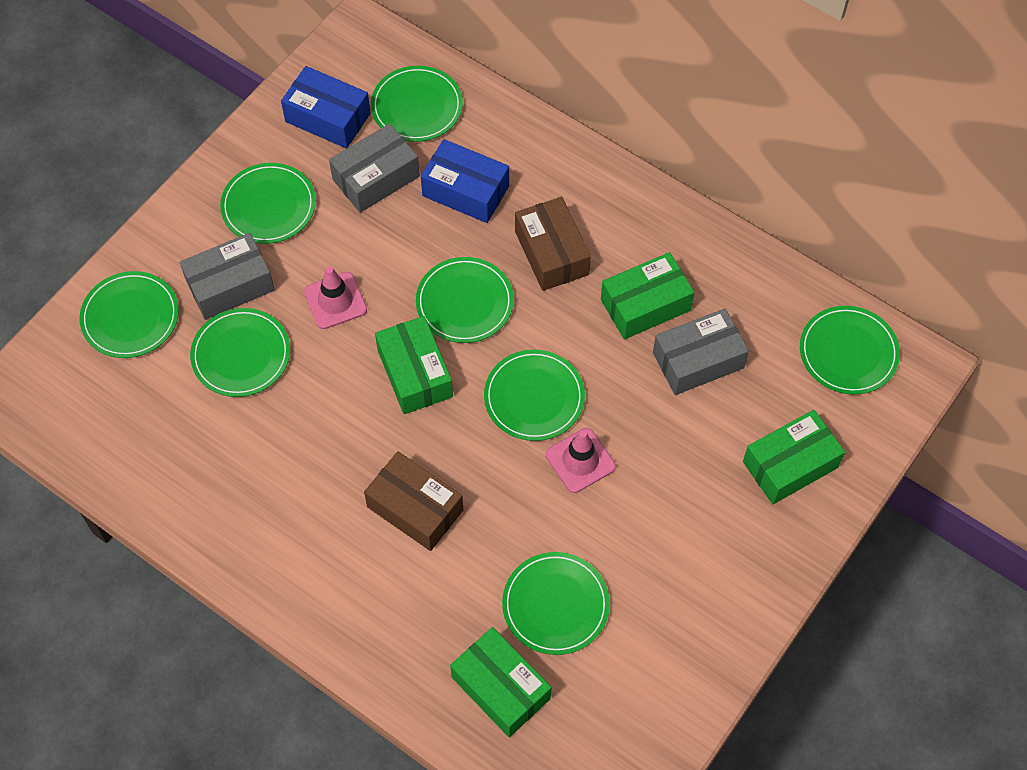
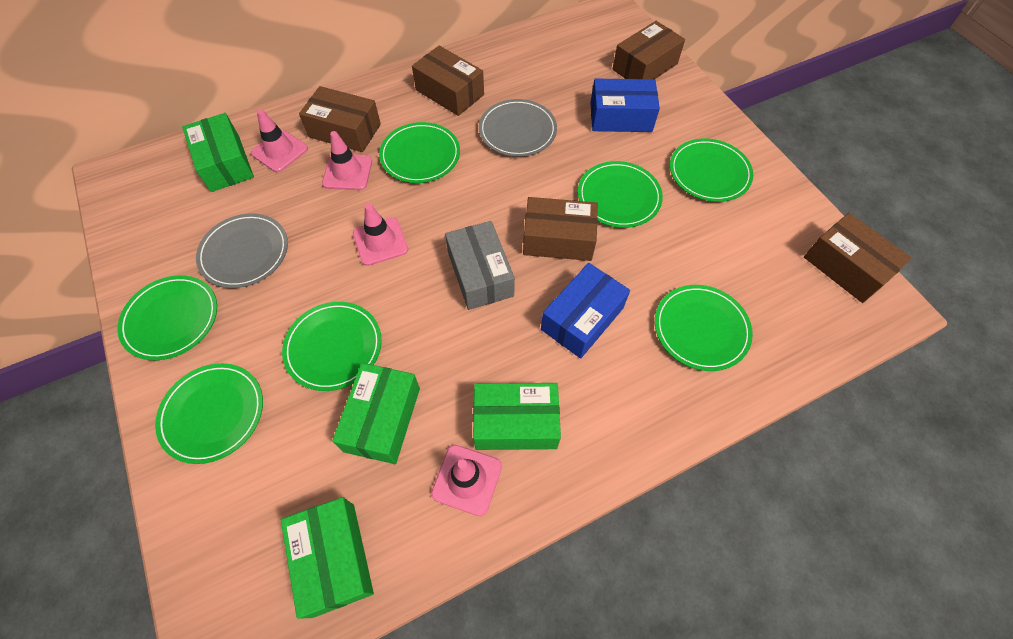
brown box: [364,451,463,551] [515,197,591,291] = 2 -> [299,86,381,152] [412,46,484,116] [523,197,598,261] [612,21,685,79] [804,213,912,303] = 5
green plate: [80,271,179,358] [190,308,290,397] [220,163,316,244] [371,66,463,142] [416,257,514,343] [484,350,585,441] [502,552,610,655] [800,306,900,395] = 8 -> [117,275,217,360] [155,363,263,464] [282,302,382,391] [379,122,460,183] [578,161,663,228] [655,285,753,371] [670,139,753,202] = 7
grey box: [180,233,275,320] [329,124,420,213] [653,308,749,395] = 3 -> [445,221,515,310] = 1
grey plate: none = 0 -> [196,213,288,288] [479,99,557,157] = 2
pink traffic cone: [304,266,367,329] [546,428,616,493] = 2 -> [251,109,308,172] [322,131,372,190] [353,203,408,266] [431,445,502,516] = 4

